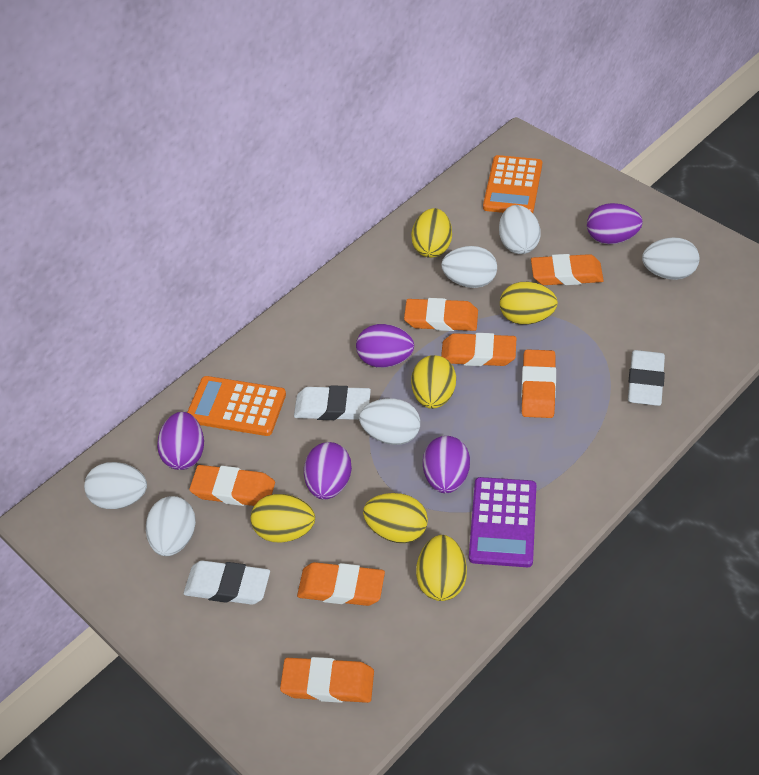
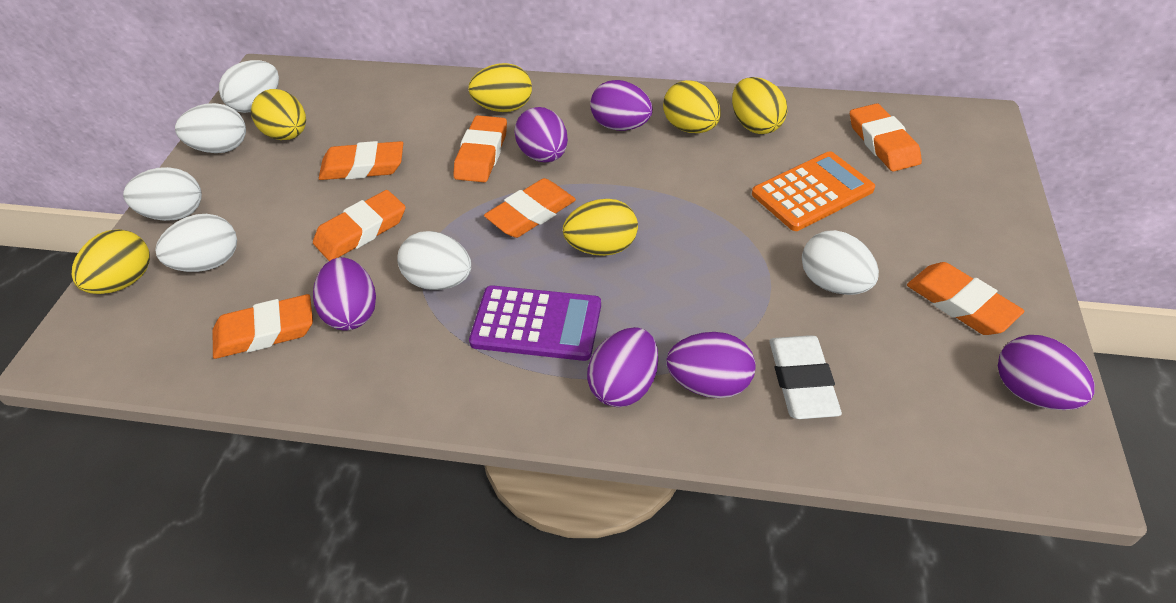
orange calculator: [187,376,286,436] [483,155,542,213] = 2 -> [752,151,875,231] = 1
purple egg: [157,412,204,470] [304,442,352,500] [356,324,414,368] [423,436,470,493] [587,203,643,244] = 5 -> [313,257,376,330] [514,107,568,162] [587,327,658,407] [590,80,653,131] [666,332,755,398] [998,335,1095,410] = 6
white eraser: [184,560,270,605] [294,385,371,420] [628,350,665,406] = 3 -> [769,335,842,419] = 1

